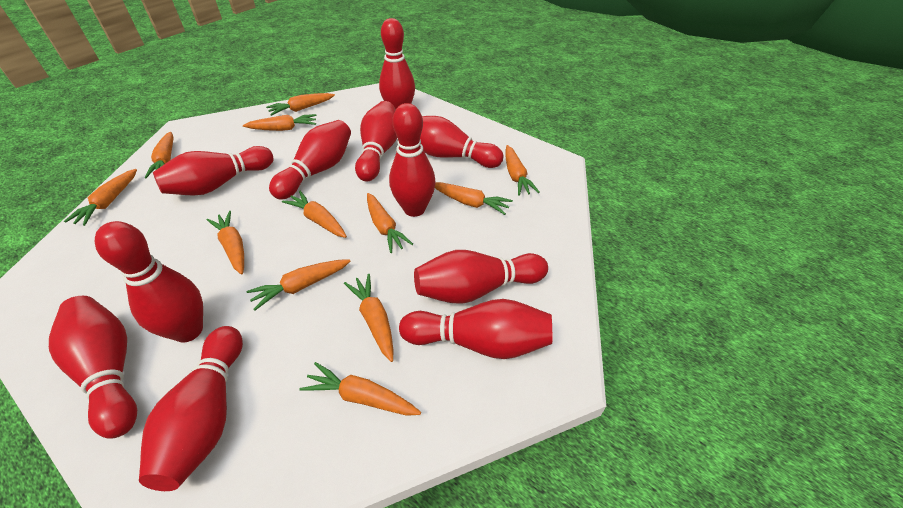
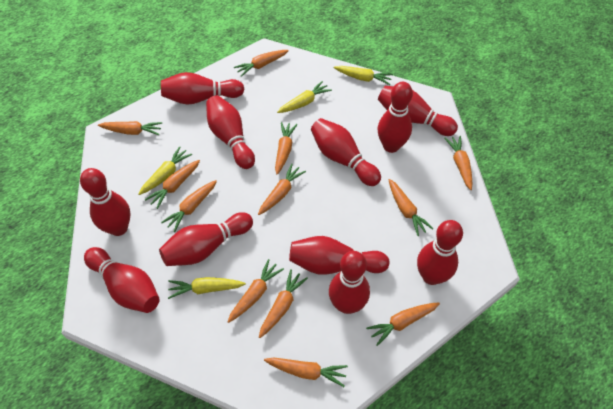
yellow carrot: none = 0 -> [138,146,192,195] [168,277,246,299] [277,81,332,113] [334,66,393,85] = 4

